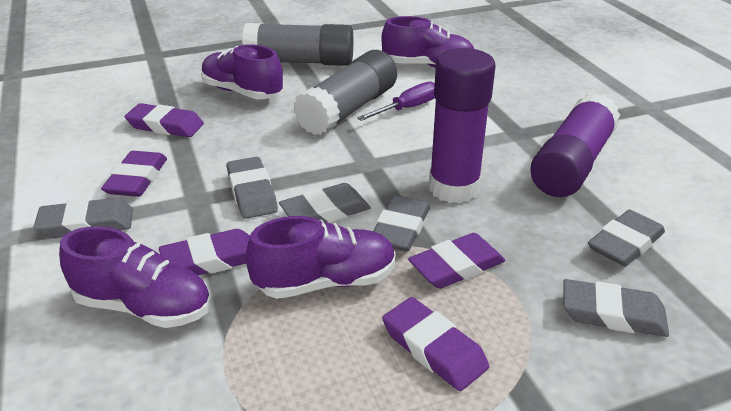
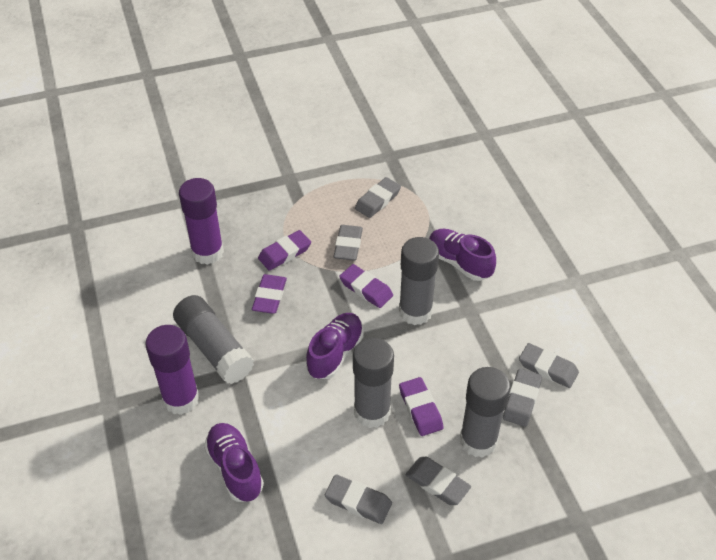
grey glue stick: [242,23,353,66] [293,50,397,135] = 2 -> [173,295,254,384] [353,338,394,428] [399,237,439,325] [460,367,510,458] = 4
purple eraser: [101,151,167,197] [124,103,204,137] [159,229,250,275] [382,297,489,391] [408,233,505,289] = 5 -> [252,274,287,314] [258,230,311,271] [339,264,393,308] [399,377,443,436] = 4
purple screwdriver: [357,82,435,121] = 1 -> none = 0
purple shoe: [59,226,211,328] [201,44,283,99] [246,216,396,299] [381,16,474,68] = 4 -> [204,423,264,502] [306,313,364,379] [429,229,496,281] = 3

